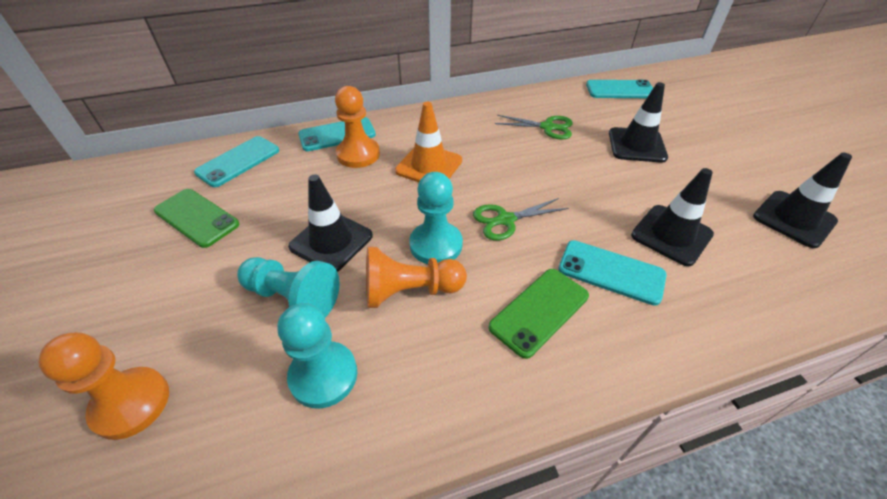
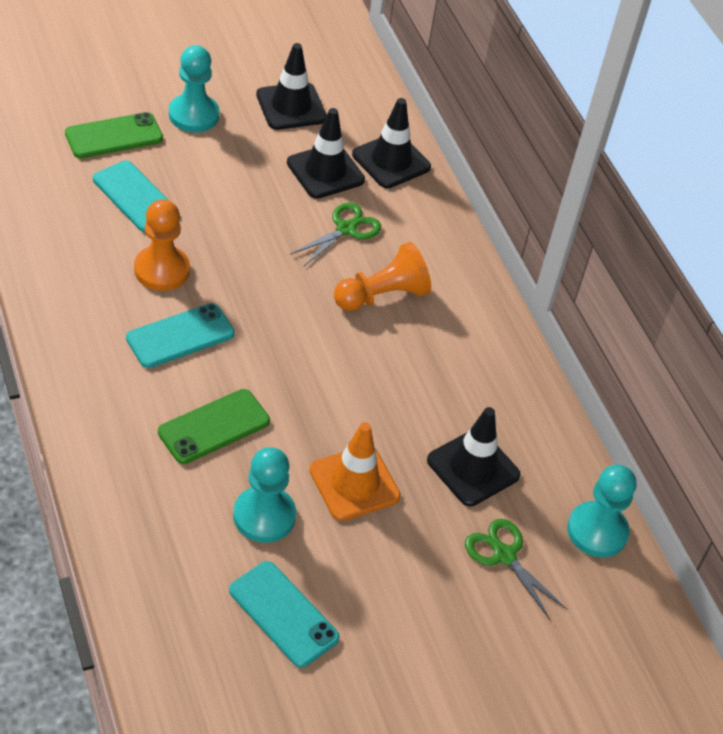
orange pawn: [38,332,169,440] [335,86,380,168] [366,247,467,308] = 3 -> [134,199,190,291] [334,242,431,311] = 2
turquoise phone: [194,136,279,187] [298,117,376,151] [558,240,667,306] [586,80,653,98] = 4 -> [93,161,168,232] [126,303,235,368] [229,561,340,668] = 3

